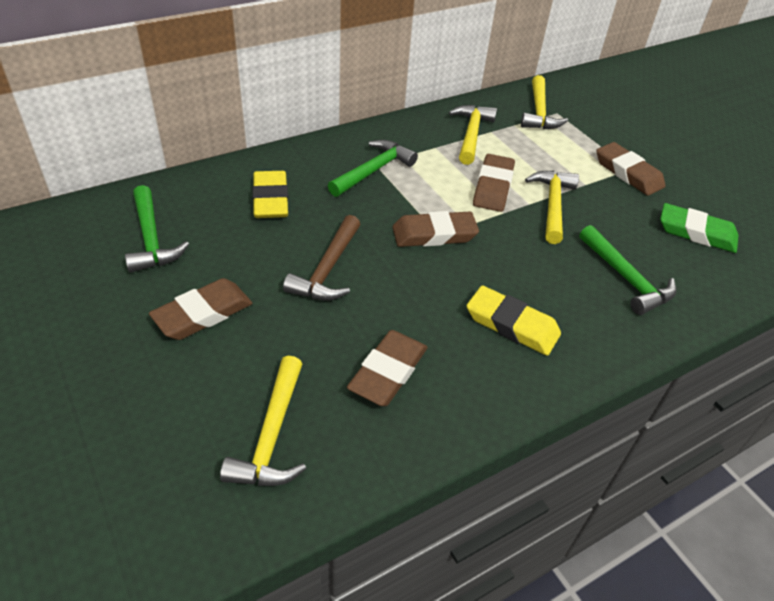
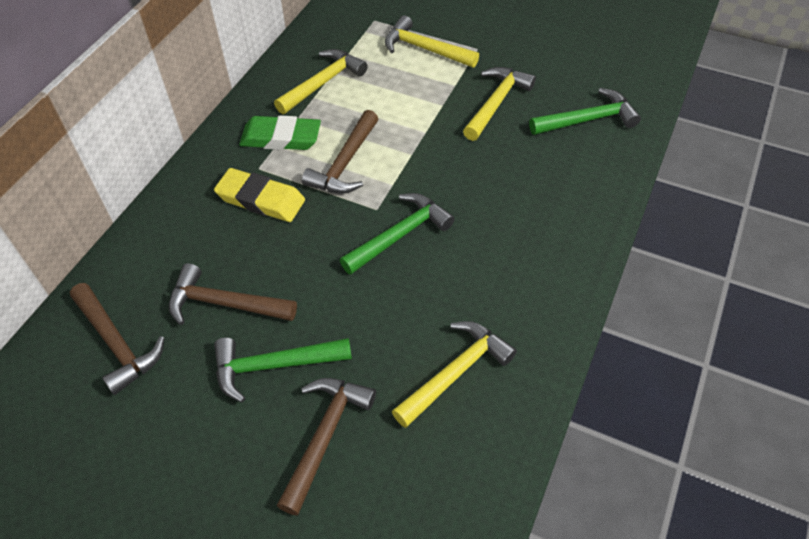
brown eraser: [149,278,252,340] [347,330,428,406] [392,211,479,247] [473,154,515,212] [596,142,665,196] = 5 -> none = 0
brown hammer: [283,215,360,301] = 1 -> [70,283,165,395] [169,263,297,325] [276,378,376,516] [302,110,378,194] = 4
yellow eraser: [252,171,288,218] [467,286,561,356] = 2 -> [214,168,305,222] = 1

